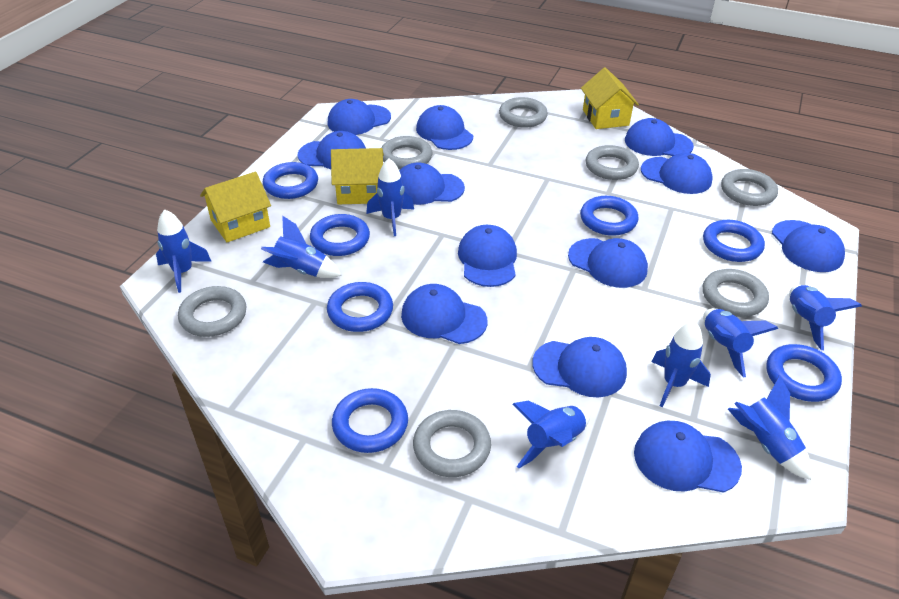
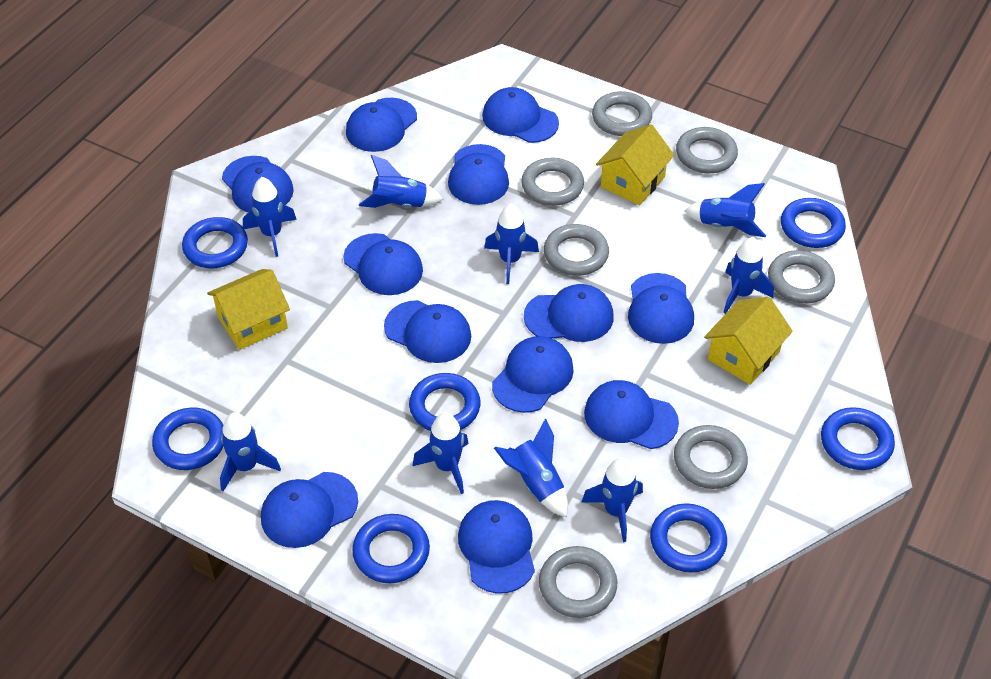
blue rocket: [156,210,212,293] [261,216,342,278] [366,158,414,236] [512,400,590,468] [652,321,711,407] [703,308,778,377] [728,375,811,480] [789,285,862,350] = 8 -> [220,412,281,491] [243,177,297,257] [359,155,443,208] [413,412,468,494] [484,203,539,284] [494,418,568,517] [582,457,643,542] [685,183,766,237] [723,237,774,314] = 9

